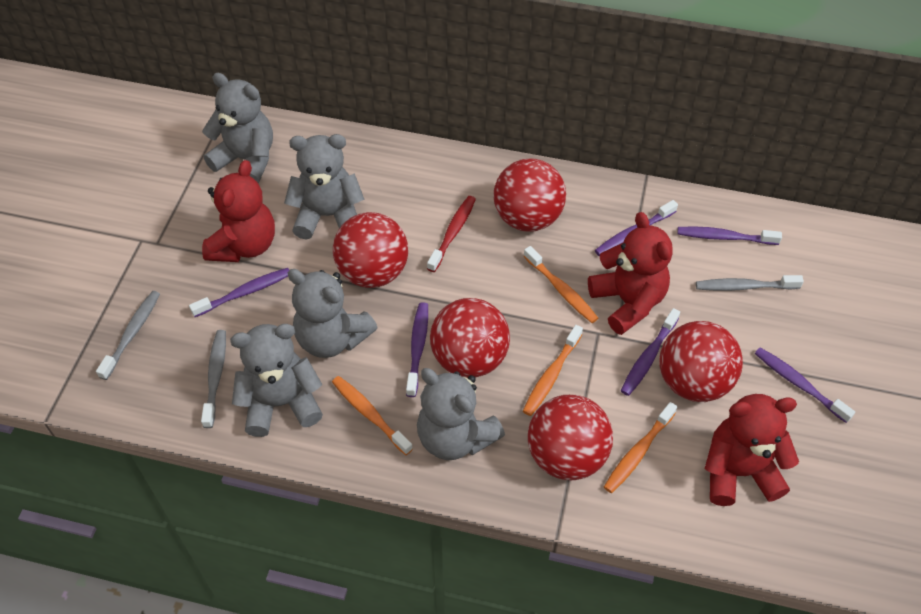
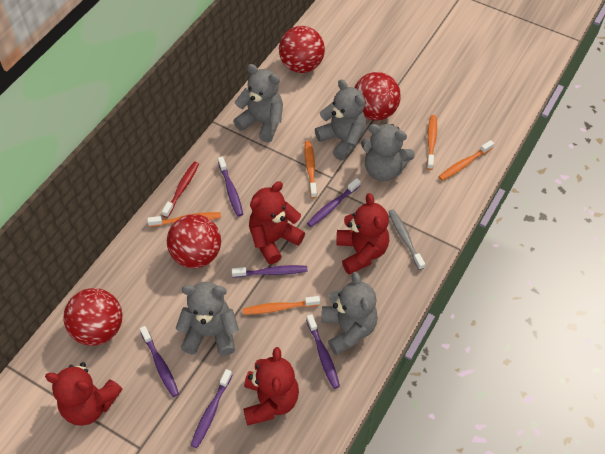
grey toothbrush: [96,291,160,380] [201,330,226,428] [696,275,804,291] = 3 -> [388,209,425,270] = 1
orange toothbrush: [332,376,413,455] [523,325,583,416] [524,246,598,323] [604,402,677,493] = 4 -> [147,212,221,227] [243,296,320,315] [304,141,317,198] [426,115,437,170] [438,140,494,181] = 5
red ball: [333,212,408,288] [430,298,510,378] [493,158,566,231] [528,395,613,480] [659,321,743,402] = 5 -> [63,288,122,346] [167,214,221,268] [279,26,325,73] [354,72,401,121] = 4
red teddy bear: [202,160,275,262] [588,212,673,335] [704,394,799,506] = 3 -> [45,362,122,426] [243,347,299,425] [249,181,305,264] [336,193,389,275] = 4

